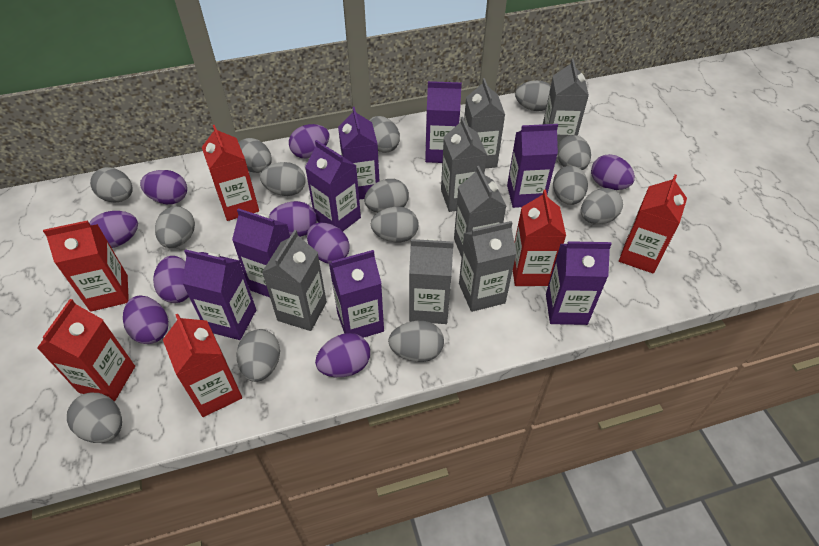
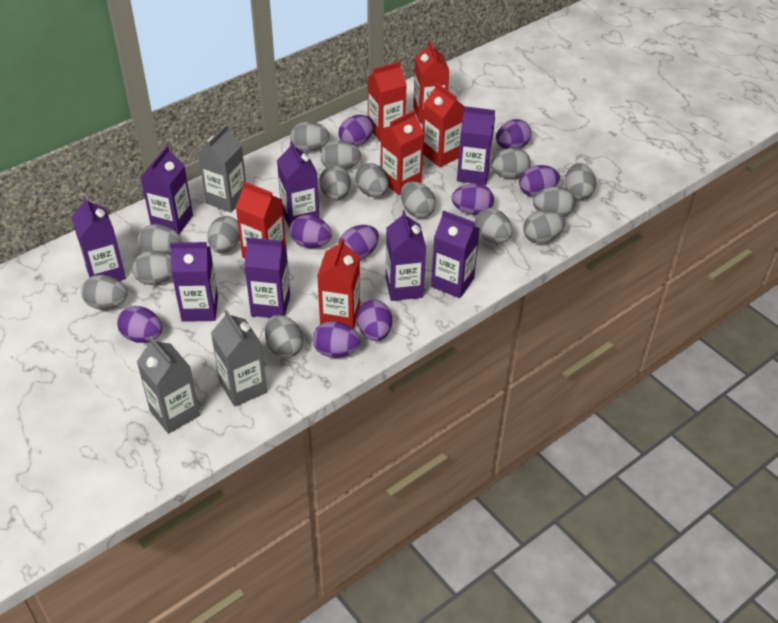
grey carton: [262,230,327,331] [409,239,454,324] [441,117,487,212] [454,166,506,257] [459,221,517,312] [464,78,505,168] [543,59,589,145] = 7 -> [137,336,200,434] [198,125,246,213] [211,310,267,407] = 3
grey egg: [67,393,122,443] [90,167,133,202] [155,206,195,248] [237,329,280,382] [239,138,272,173] [260,162,306,196] [364,179,409,213] [369,116,400,153] [371,207,419,242] [388,321,444,362] [515,80,551,111] [553,166,588,205] [557,135,591,170] [581,188,623,224] = 14 -> [81,275,127,310] [132,251,172,285] [137,224,182,255] [207,216,240,253] [265,315,303,358] [290,121,330,152] [319,165,351,200] [320,140,361,170] [355,163,389,197] [401,181,436,218] [474,208,513,243] [491,148,530,179] [523,210,565,244] [533,186,575,217] [564,163,596,200] = 15

